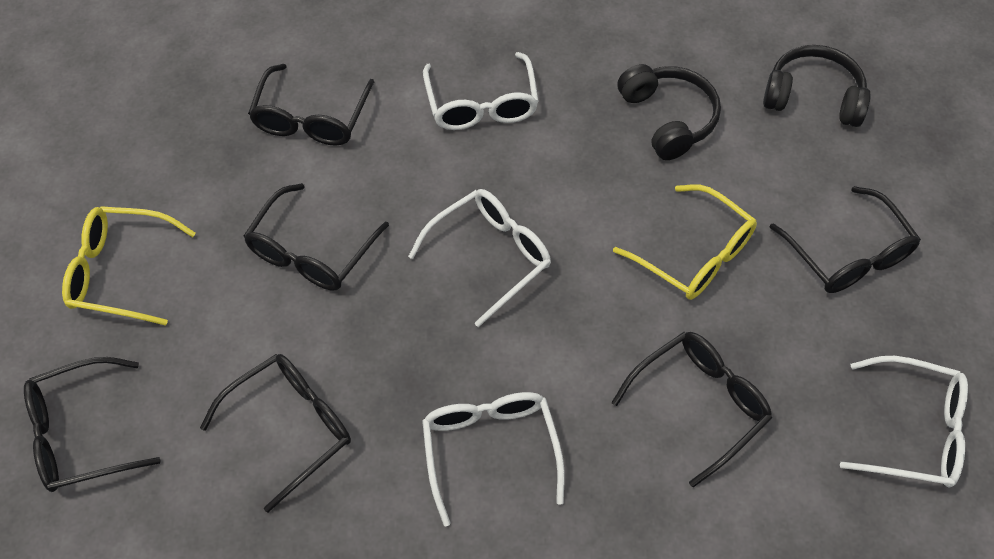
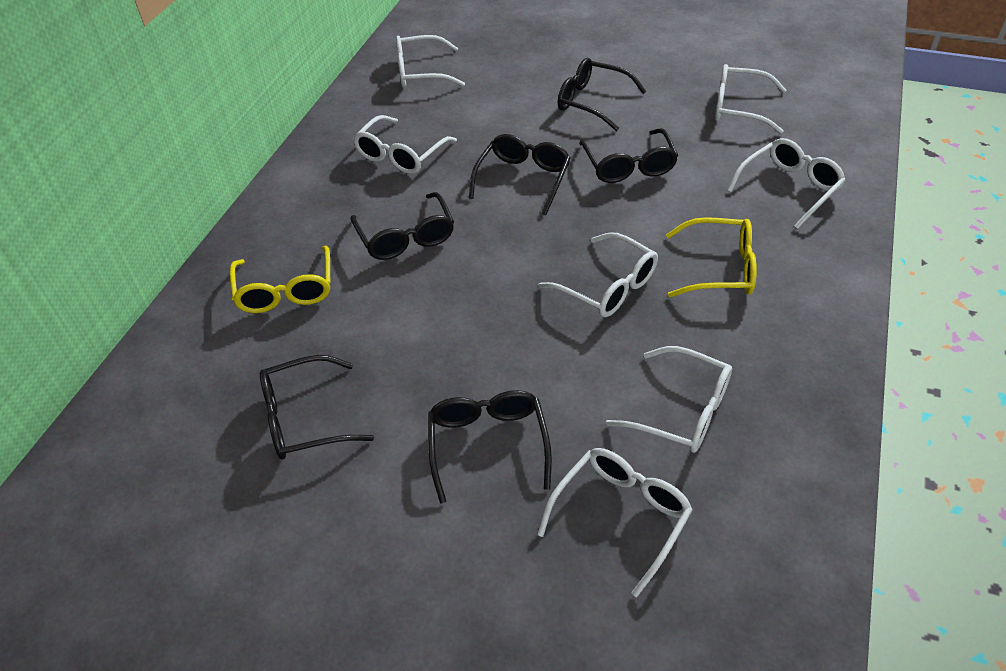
black headphones: [617,64,721,160] [763,45,871,127] = 2 -> none = 0
white glasses: [408,189,551,327] [422,392,565,526] [423,52,539,130] [840,356,968,487] = 4 -> [353,115,457,174] [396,35,465,88] [537,448,693,597] [538,232,658,317] [605,346,732,453] [715,64,787,134] [727,138,846,229] = 7

